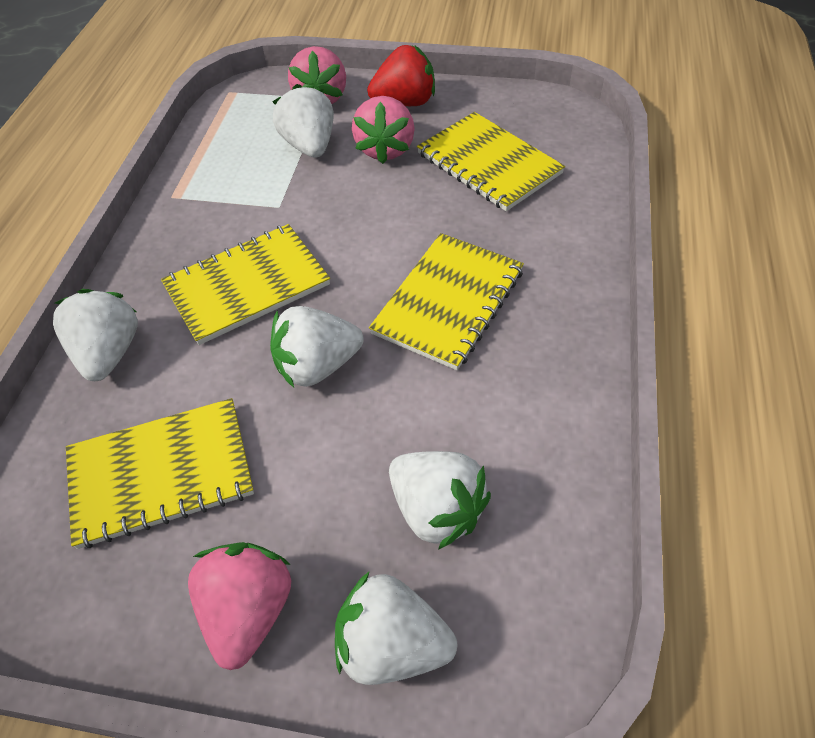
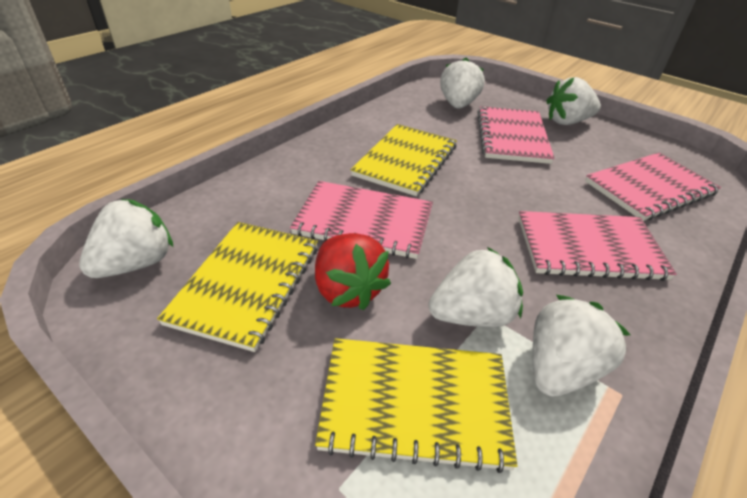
pink notebook: none = 0 -> [290,181,433,259] [477,106,555,164] [518,211,677,281] [585,153,721,221] = 4
pink strawberry: [188,542,291,670] [288,46,346,104] [352,96,415,164] = 3 -> none = 0
yellow notebook: [66,398,254,549] [161,224,330,345] [369,233,524,370] [417,112,565,211] = 4 -> [157,222,318,352] [315,338,518,473] [351,124,457,196] = 3

